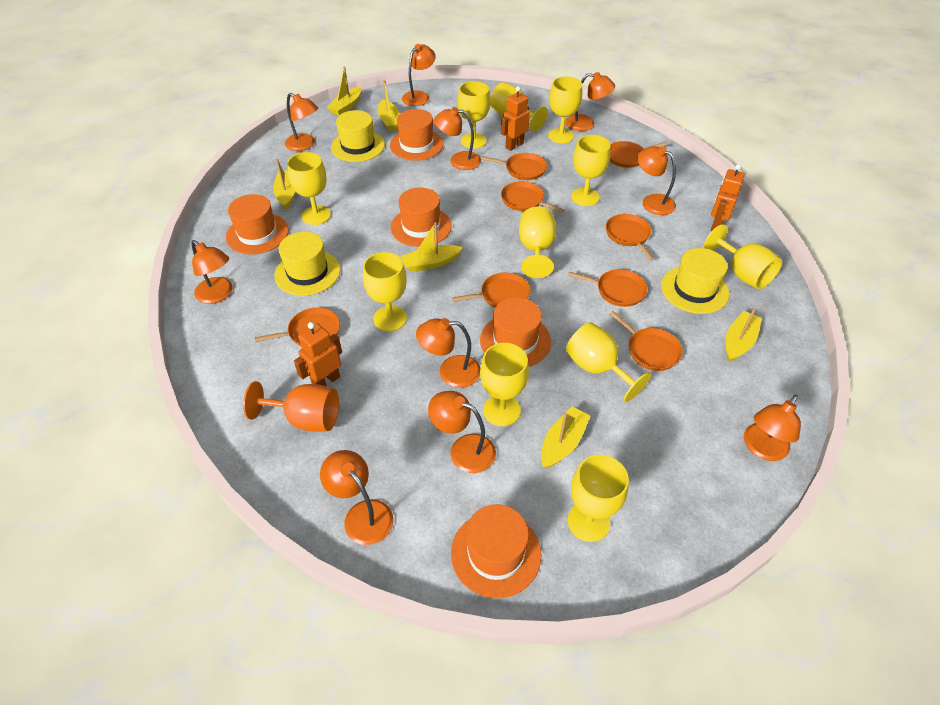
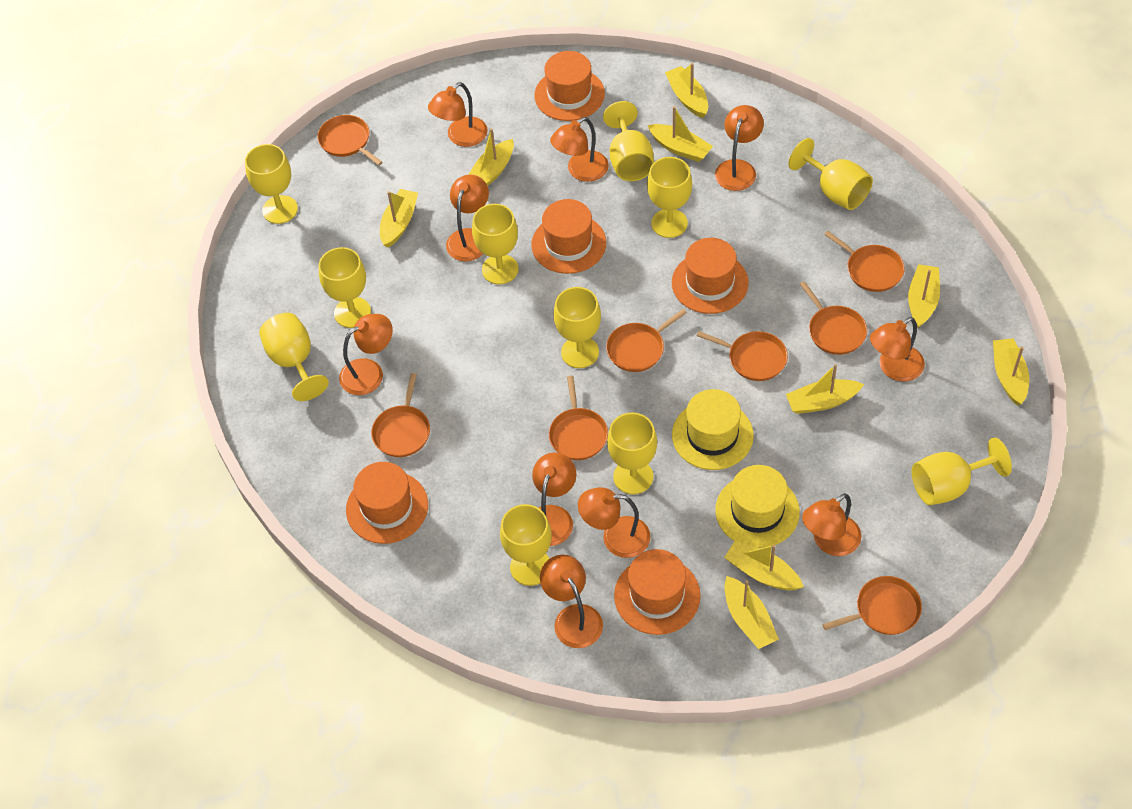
orange goblet: [243,381,339,432] = 1 -> none = 0
orange robot: [294,322,342,387] [501,86,530,151] [711,164,745,231] = 3 -> none = 0
yellow boat: [273,159,295,210] [327,67,362,116] [378,80,399,131] [401,222,463,272] [541,406,590,469] [726,308,762,362] = 6 -> [380,189,418,248] [468,128,514,186] [648,106,713,162] [665,63,708,118] [724,540,804,590] [724,576,779,649] [786,364,864,414] [908,264,940,328] [993,338,1029,405] = 9
yellow hat: [274,232,340,296] [331,110,385,162] [661,248,729,314] = 3 -> [672,389,754,470] [715,465,800,548] = 2

